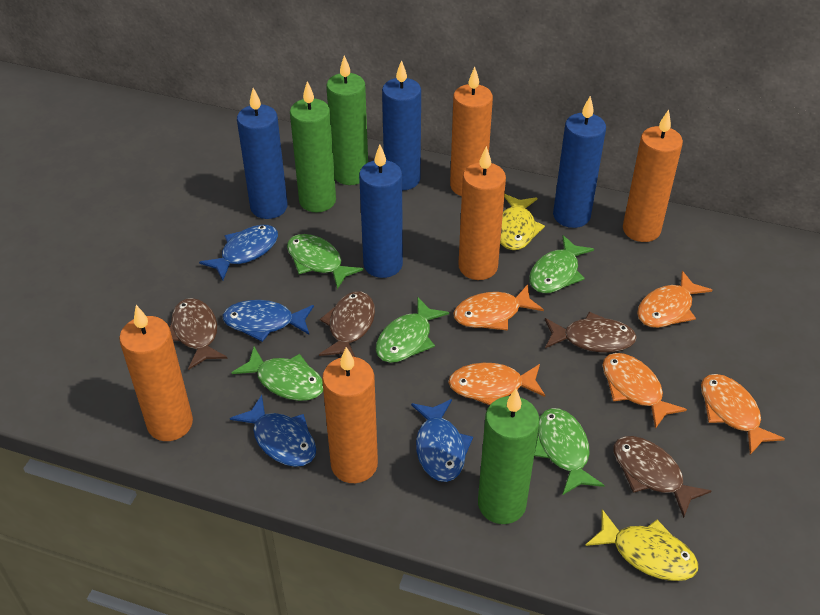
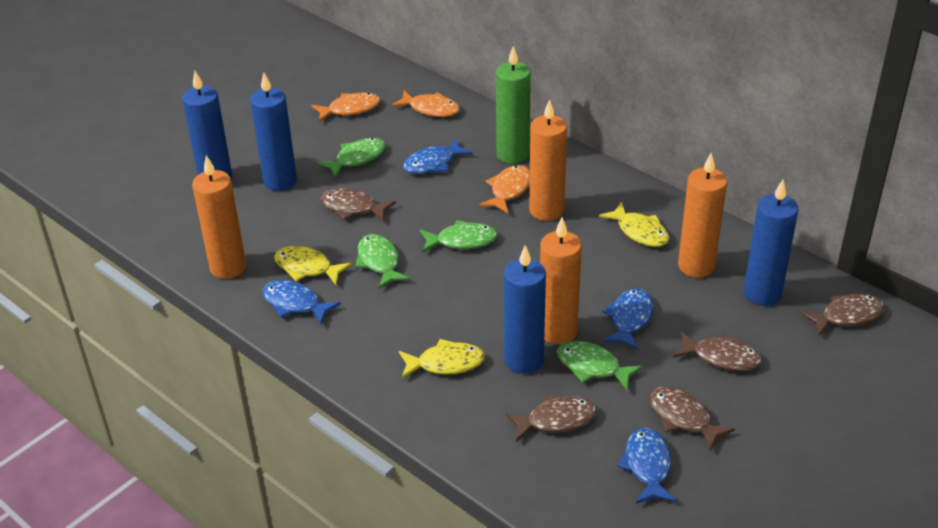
brown fish: [170,298,228,370] [319,291,375,357] [545,312,637,353] [614,436,711,518] = 4 -> [321,188,396,222] [505,395,597,442] [650,387,735,450] [673,331,762,371] [800,294,884,336] = 5
green candle: [290,81,336,212] [326,55,368,185] [478,389,539,524] = 3 -> [496,46,531,164] = 1
green fish: [231,347,323,401] [287,234,363,289] [376,298,449,363] [529,235,594,293] [534,408,605,495] = 5 -> [317,138,385,178] [355,234,411,289] [420,220,498,253] [557,341,643,391] = 4
orange candle: [119,305,193,441] [322,347,378,483] [450,67,493,196] [458,146,506,280] [623,110,683,242] = 5 -> [192,155,246,279] [529,99,567,221] [540,217,582,344] [678,153,727,278] = 4
orange fish: [448,363,545,405] [453,284,544,331] [603,353,687,429] [637,271,712,328] [701,374,785,455] = 5 -> [311,93,380,122] [391,90,460,117] [479,165,530,213] = 3
yellow fish: [500,194,545,250] [585,509,698,581] = 2 -> [274,246,352,285] [399,339,485,378] [599,201,669,247] = 3

